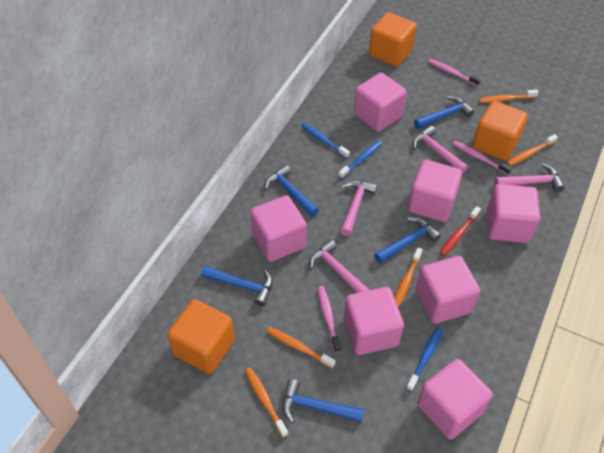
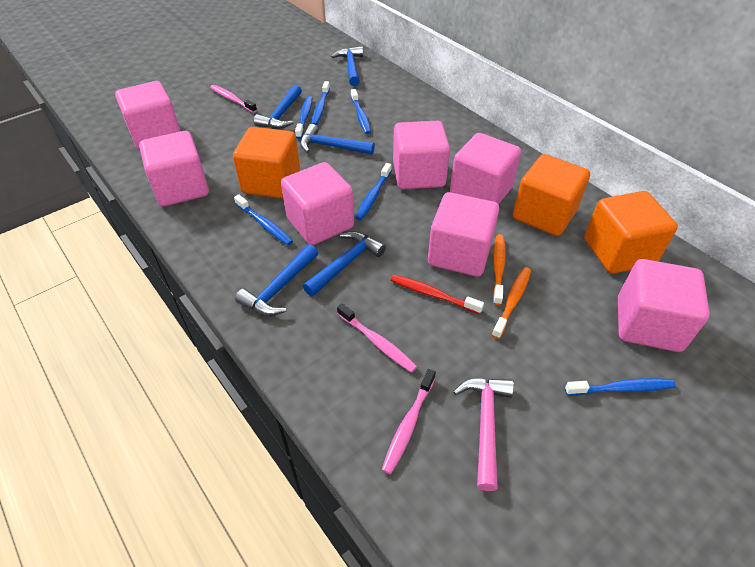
blue toothbrush: [301,123,350,159] [338,140,382,179] [406,327,443,392] = 3 -> [234,194,293,245] [295,96,312,139] [311,81,330,125] [351,89,371,134] [355,163,392,220] [565,378,676,396] = 6
orange toothbrush: [245,367,288,438] [267,327,336,368] [394,247,423,307] [479,89,539,103] [506,134,558,166] = 5 -> [492,267,531,339] [493,234,506,306] = 2
pink hammer: [309,239,370,293] [340,180,377,236] [412,125,468,174] [495,163,565,192] = 4 -> [453,378,514,491] = 1

